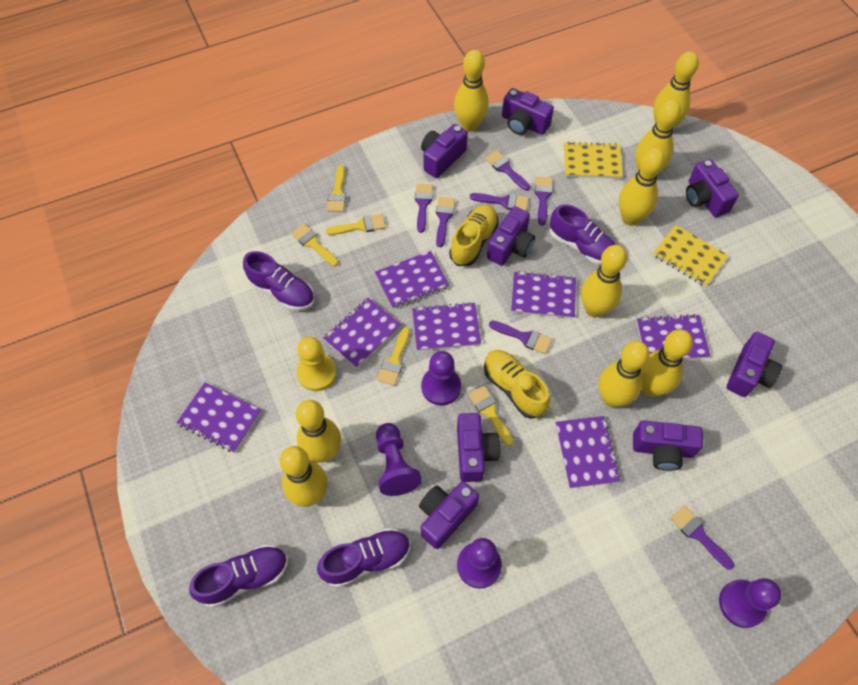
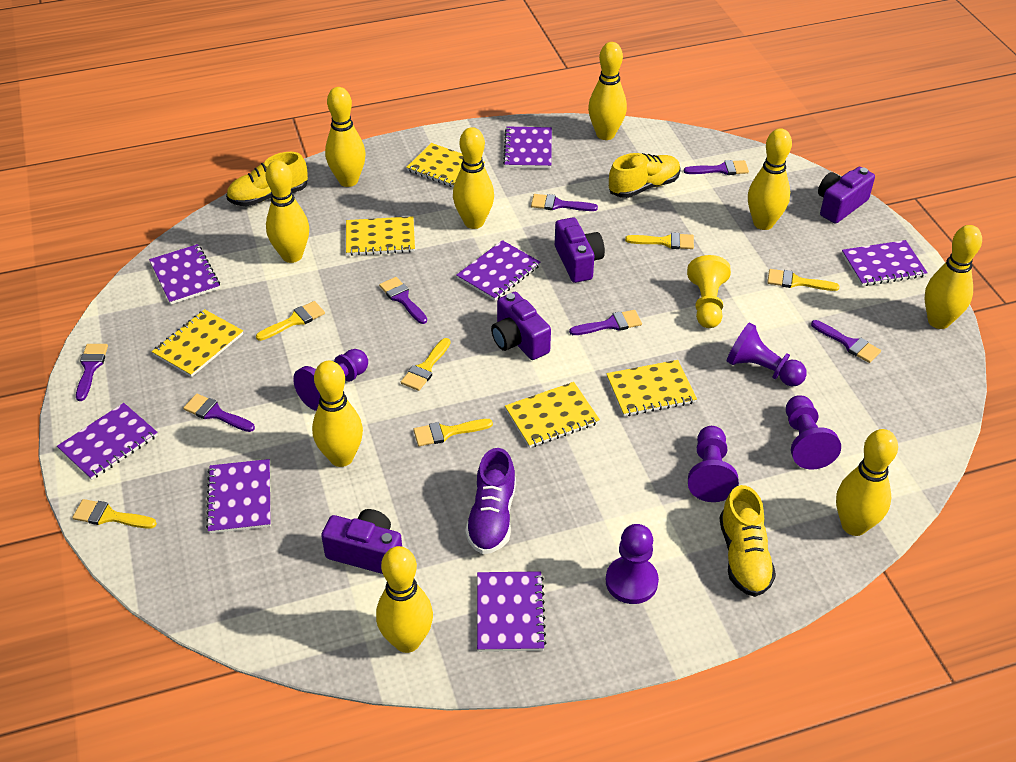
purple camera: [419,481,479,549] [421,124,468,178] [457,413,501,482] [487,206,535,266] [502,88,554,135] [633,421,703,471] [686,159,739,217] [726,332,782,397] = 8 -> [321,509,402,574] [491,292,551,360] [555,217,605,283] [818,167,875,224] = 4
purple pawn: [376,423,422,496] [421,351,461,405] [457,538,502,589] [719,578,781,628] = 4 -> [293,349,368,411] [606,524,659,604] [688,426,739,502] [727,322,807,387] [786,395,841,470] = 5
purple shoe: [189,545,288,608] [243,251,315,311] [317,528,410,588] [550,204,616,265] = 4 -> [465,448,516,554] = 1
yellow brush: [291,224,338,266] [325,214,386,235] [327,165,346,212] [377,327,410,386] [468,386,514,446] = 5 -> [72,499,157,529] [256,301,325,341] [401,338,451,391] [413,419,493,446] [625,232,694,249] [767,269,840,291] = 6
yellow notebook: [564,142,623,179] [653,225,729,287] = 2 -> [152,309,243,377] [346,216,415,256] [406,143,485,187] [505,382,600,448] [606,360,697,416] = 5
yellow shoe: [449,205,498,266] [484,350,550,419] = 2 -> [226,152,308,206] [609,153,681,198] [719,485,776,597] = 3

